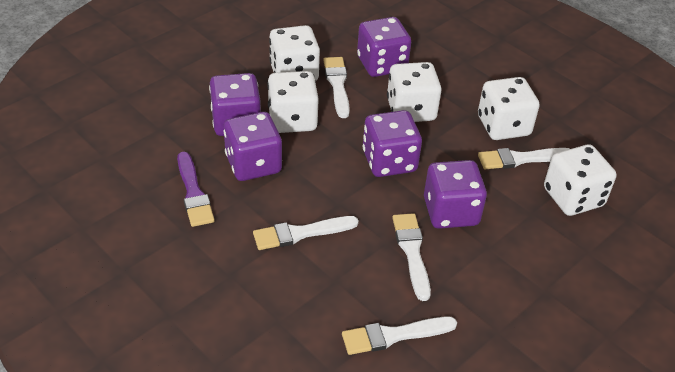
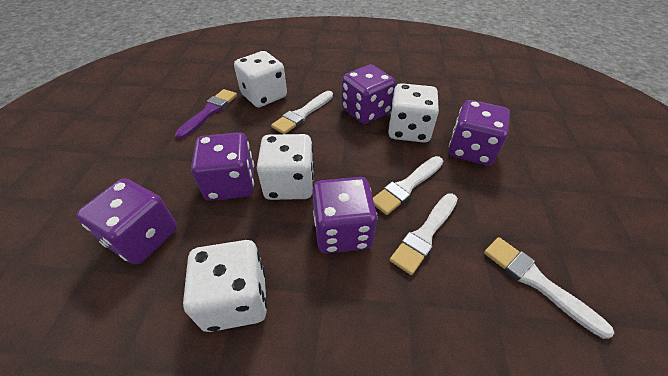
white brush: [253,216,359,250] [324,57,350,118] [342,317,457,355] [392,213,431,301] [478,148,569,169] = 5 -> [271,91,333,134] [373,156,443,215] [390,193,458,275] [484,237,614,339] = 4
white dice: [267,71,319,133] [269,25,320,81] [387,62,442,122] [478,77,540,140] [544,144,616,216] = 5 -> [183,240,267,332] [234,51,287,107] [257,134,314,200] [388,83,439,143] = 4

